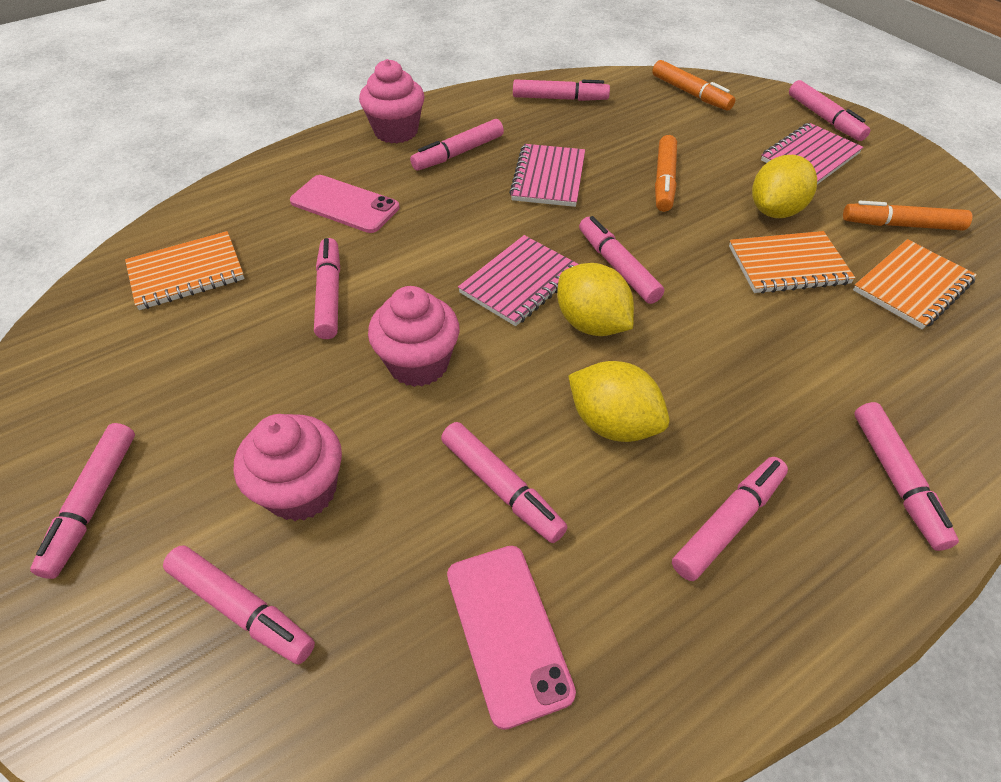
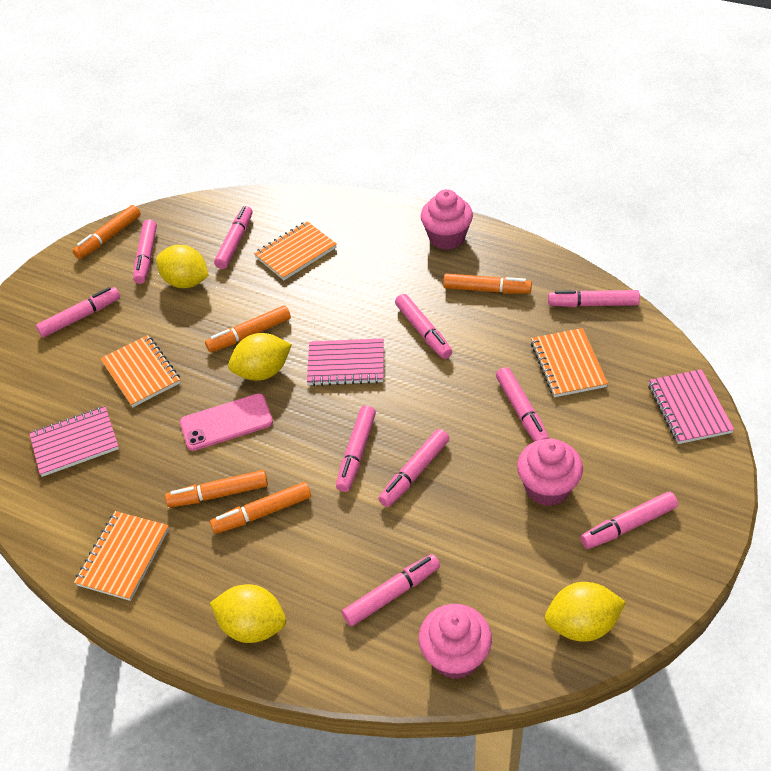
orange marker: [652,60,736,111] [655,135,677,212] [843,201,972,231] = 3 -> [73,205,141,259] [165,470,268,507] [205,305,291,352] [210,482,311,534] [443,273,532,294] = 5
orange notebook: [125,231,244,310] [729,231,855,294] [853,239,977,329] = 3 -> [74,511,169,601] [100,335,180,407] [254,221,337,280] [531,328,608,397] = 4
pink phone: [290,175,399,233] [447,546,576,730] = 2 -> [180,394,273,451] = 1
yellow lemon: [557,263,634,336] [568,361,670,442] [752,155,817,218] = 3 -> [156,245,209,288] [210,584,286,643] [228,333,292,381] [545,582,626,642] = 4

